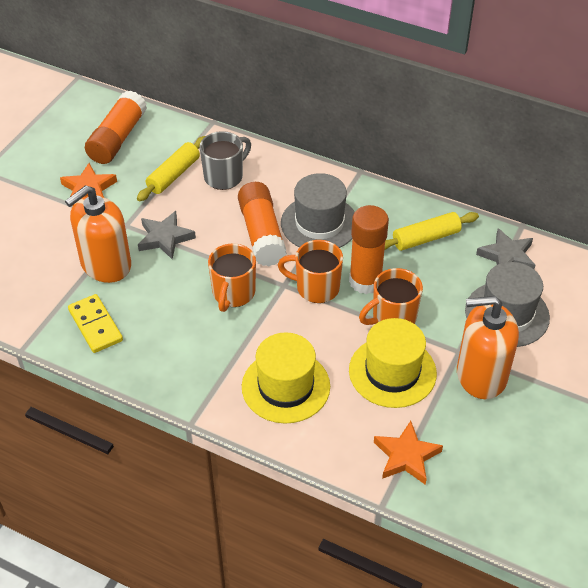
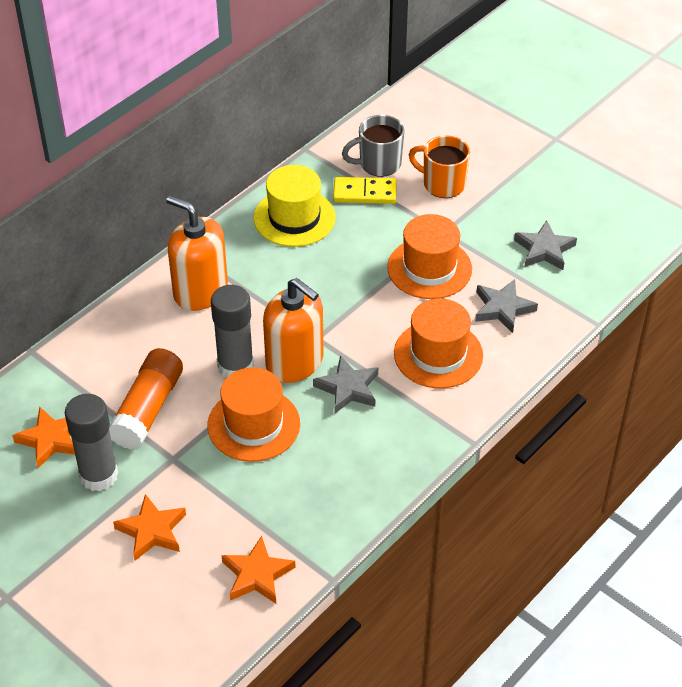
grey glue stick: none = 0 -> [65,394,118,491] [211,285,254,377] = 2
grey hat: [281,173,355,248] [465,262,550,347] = 2 -> none = 0
grey star: [138,211,196,259] [476,228,535,269] = 2 -> [313,355,378,414] [475,279,538,333] [514,220,577,270] = 3
orange glue stick: [85,90,147,164] [238,182,287,266] [349,205,389,294] = 3 -> [109,348,183,450] = 1
orange hat: none = 0 -> [207,367,300,462] [387,214,472,299] [394,298,483,389] = 3
orange mug: [208,243,256,312] [278,240,343,303] [359,268,423,325] = 3 -> [409,135,470,198] = 1
orange star: [60,163,117,206] [374,421,443,485] = 2 -> [12,407,75,468] [113,494,186,561] [221,536,296,603] = 3
yellow hat: [242,332,330,423] [349,318,437,408] = 2 -> [253,165,336,247] = 1
yellow rolling pin: [137,136,205,202] [384,212,479,251] = 2 -> none = 0

